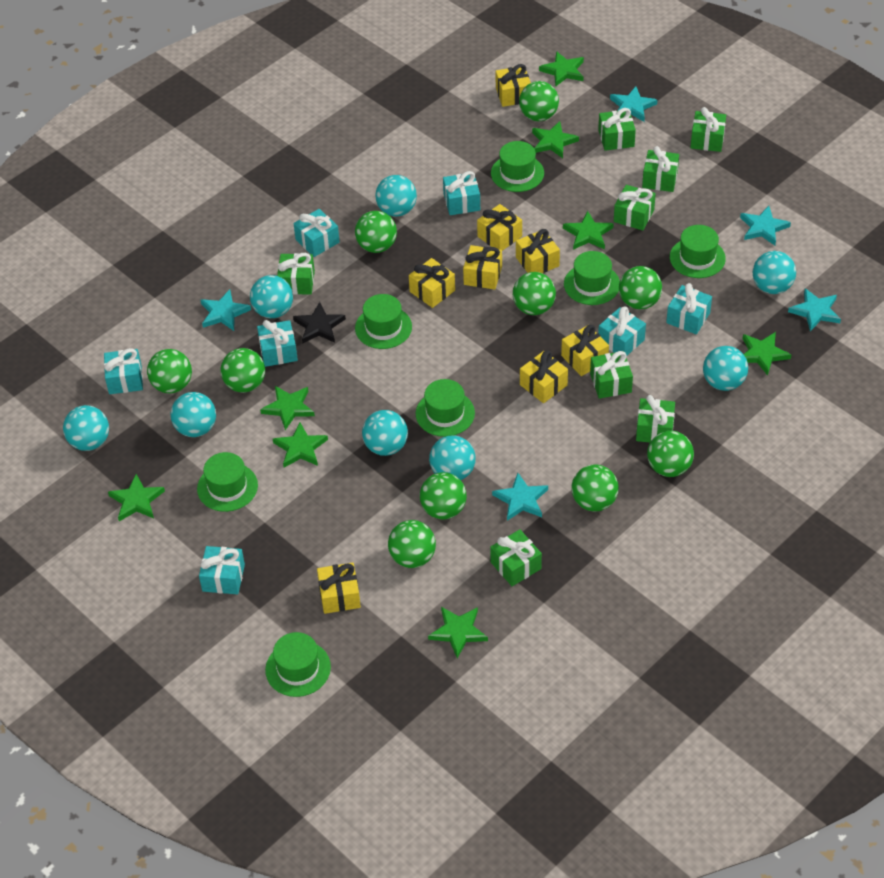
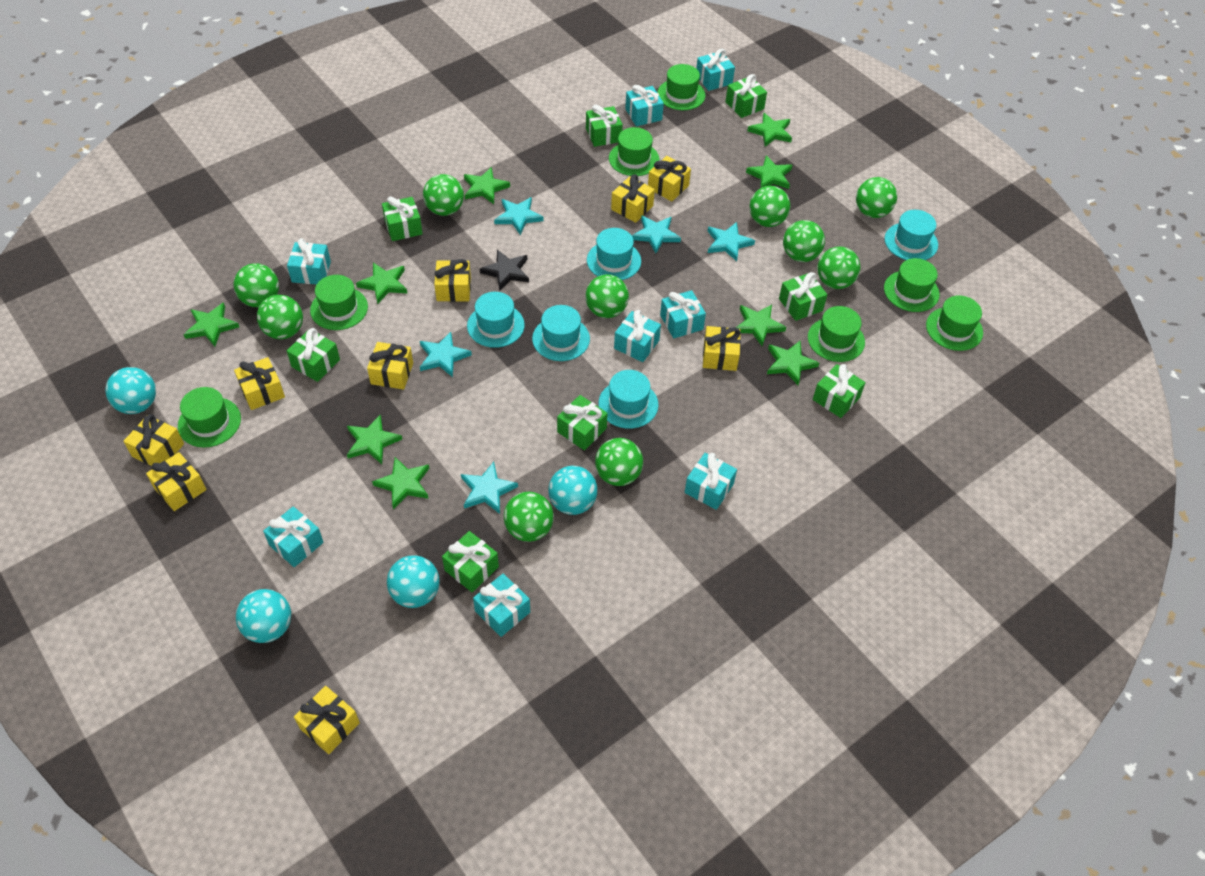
green star: [108,474,165,521] [260,386,315,430] [273,422,328,468] [428,607,488,658] [532,121,579,158] [539,51,584,87] [563,211,614,250] [742,332,791,376] = 8 -> [183,303,239,347] [347,415,402,464] [356,262,407,304] [372,457,429,509] [464,167,510,204] [736,305,786,346] [746,155,792,189] [747,113,792,147] [767,340,819,385] = 9
turquoise ball: [63,405,109,451] [170,392,216,437] [250,275,293,318] [362,410,408,456] [375,175,417,217] [429,435,476,480] [703,346,748,391] [753,251,796,294] = 8 -> [105,367,156,414] [236,589,291,643] [387,555,440,608] [548,466,597,515] = 4
turquoise gift: [104,348,143,394] [199,546,245,594] [257,320,298,367] [294,209,340,257] [443,171,480,215] [598,306,646,356] [666,283,712,334] = 7 -> [263,506,323,567] [287,238,331,284] [473,573,530,637] [614,310,661,362] [625,85,664,126] [660,290,706,338] [685,453,737,510] [696,49,735,91] = 8
turquoise hat: none = 0 -> [467,292,525,348] [532,305,590,361] [587,228,641,280] [598,370,659,429] [885,210,938,260] = 5
yellow gift: [317,563,361,614] [409,258,455,308] [463,245,502,290] [477,204,522,251] [496,64,531,107] [516,229,560,273] [520,350,568,403] [561,325,609,376] = 8 -> [123,414,184,466] [146,452,206,511] [234,357,285,410] [294,686,360,754] [367,342,413,389] [434,259,471,302] [611,174,655,223] [648,156,691,201] [703,326,741,371] = 9

